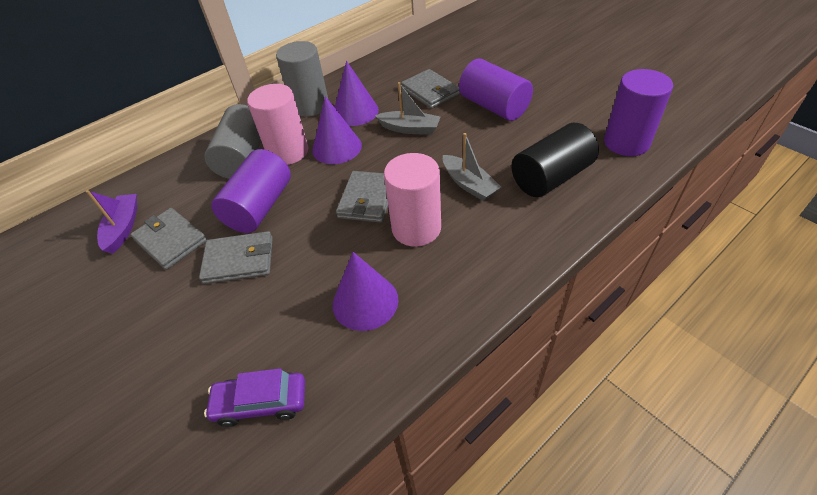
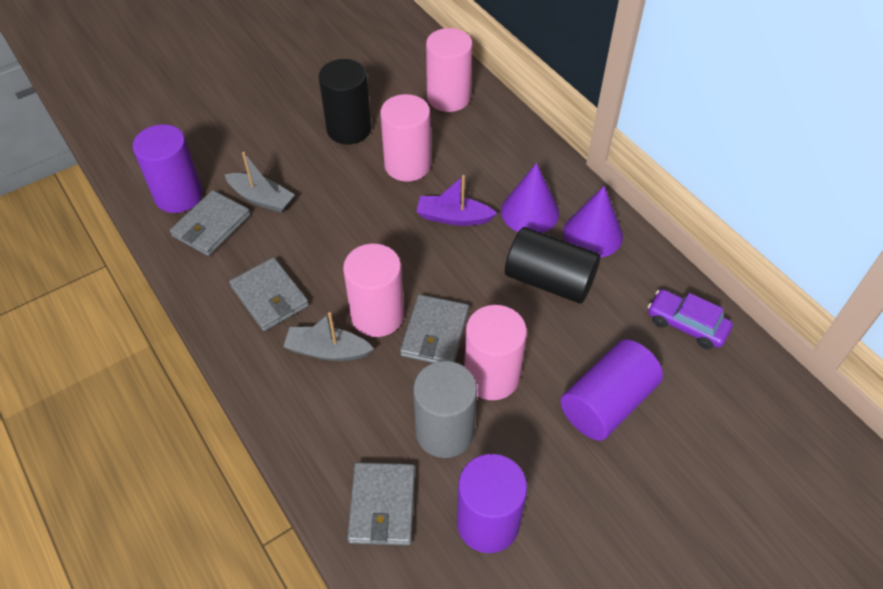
black cylinder: [511,123,599,197] = 1 -> [318,59,372,144] [505,227,600,304] = 2
grey cylinder: [204,104,261,179] [276,41,328,117] = 2 -> [413,361,477,458] = 1
pink cylinder: [247,84,308,165] [384,153,441,247] = 2 -> [343,244,404,337] [380,94,431,182] [426,28,473,112] [464,305,527,400] = 4
purple cone: [312,96,362,164] [333,252,399,331] [335,61,379,126] = 3 -> [501,163,559,233] [563,186,623,258] = 2

